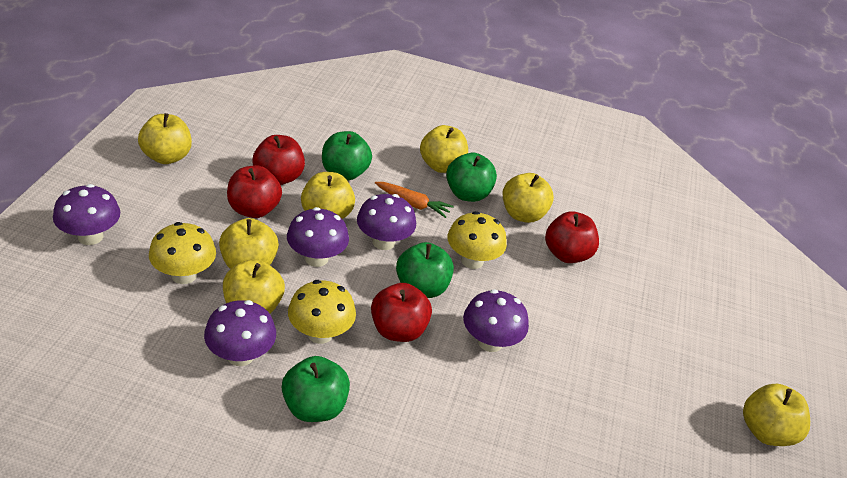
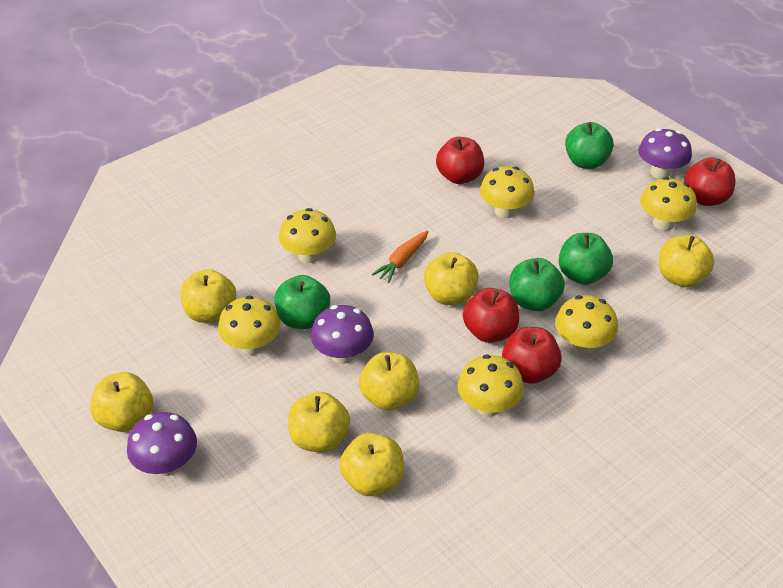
purple mushroom: [53,184,120,245] [204,300,276,366] [287,207,349,267] [357,194,416,250] [463,289,529,352] = 5 -> [127,412,197,476] [311,305,374,364] [638,128,692,179] = 3
yellow mushroom: [149,222,216,284] [288,280,356,344] [447,211,507,269] = 3 -> [218,296,281,355] [279,208,336,263] [458,355,524,416] [480,166,535,218] [555,295,618,354] [640,177,697,231] = 6

